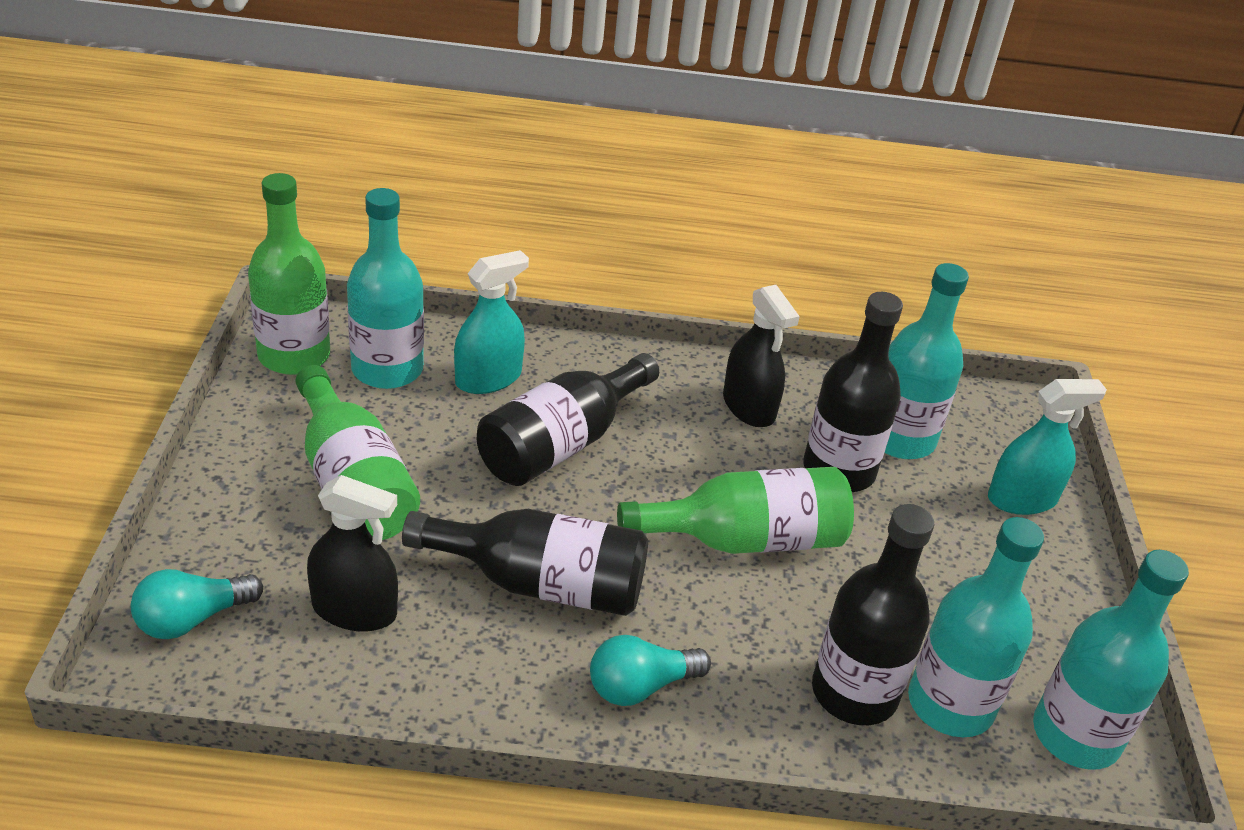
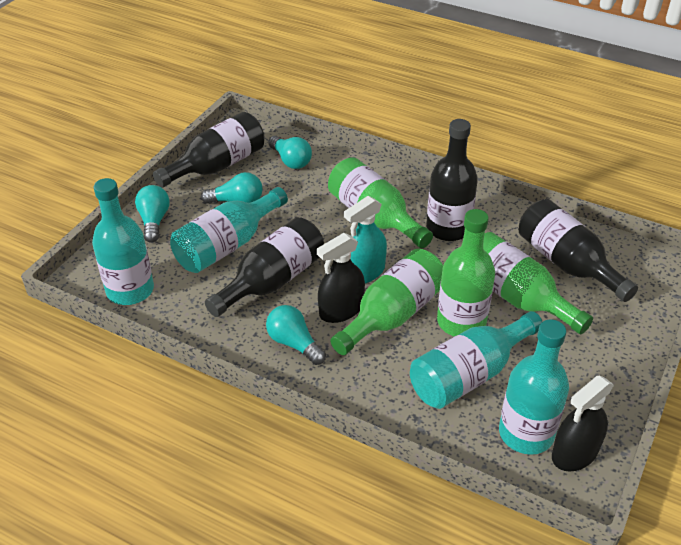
green bottle: [248,173,330,375] [295,365,420,540] [617,467,854,554] = 3 -> [328,157,433,248] [330,248,443,355] [437,209,495,336] [483,232,593,334] = 4
turquoise light bulb: [131,569,263,639] [590,635,711,706] = 2 -> [135,185,170,243] [201,172,263,204] [266,305,326,365] [268,136,312,169] = 4
turquoise spray bottle: [454,250,529,394] [988,379,1107,515] = 2 -> [344,196,387,283] = 1

